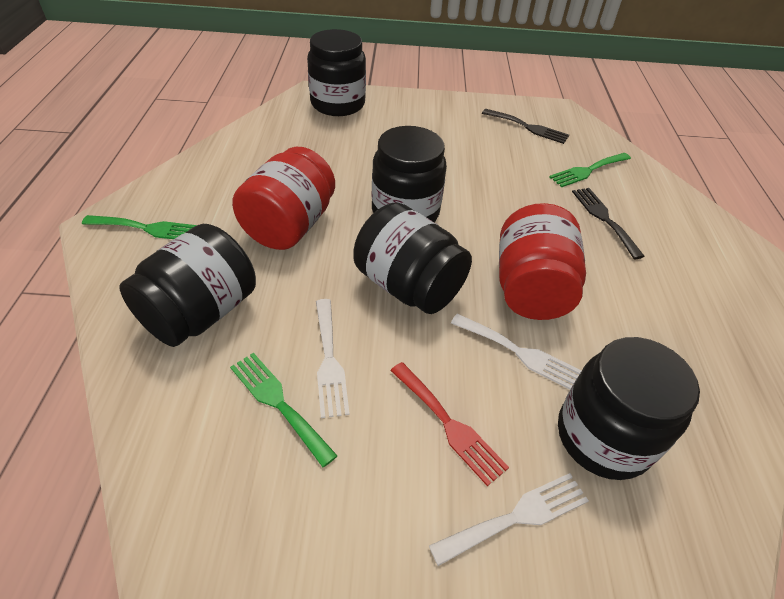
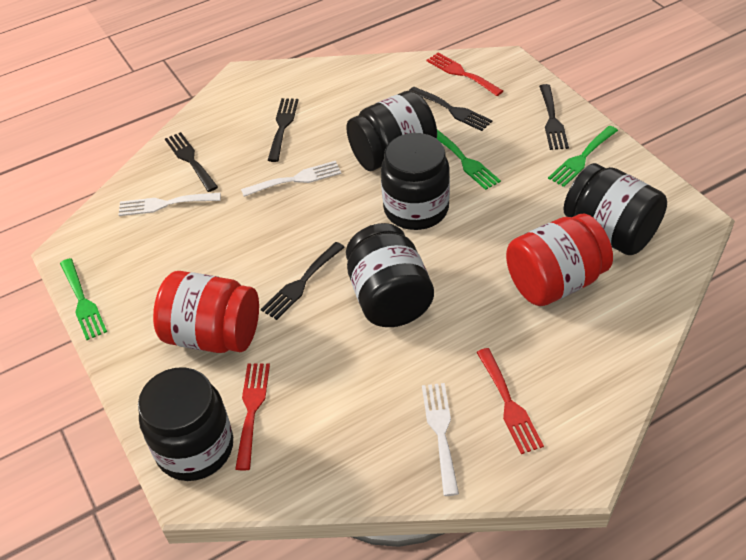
black fork: [482,109,569,144] [572,188,645,259] = 2 -> [165,132,218,192] [261,242,345,320] [268,98,299,162] [409,87,492,131] [539,84,569,150] = 5
red fork: [390,362,509,486] = 1 -> [235,363,270,471] [427,53,503,96] [476,348,544,454] = 3

